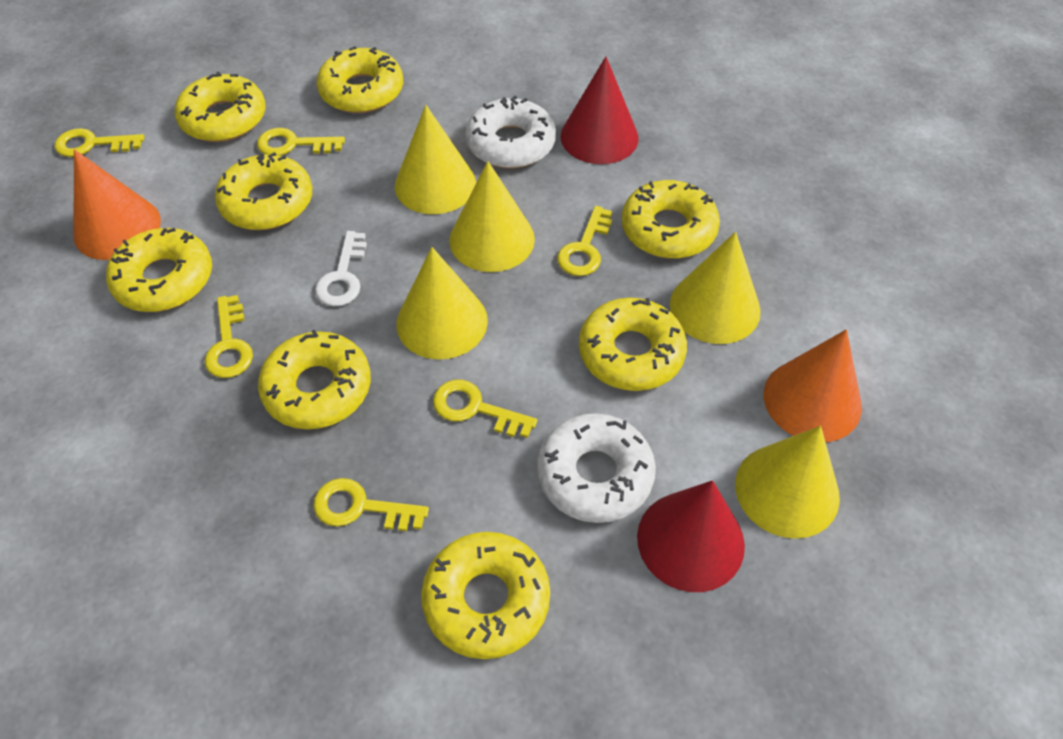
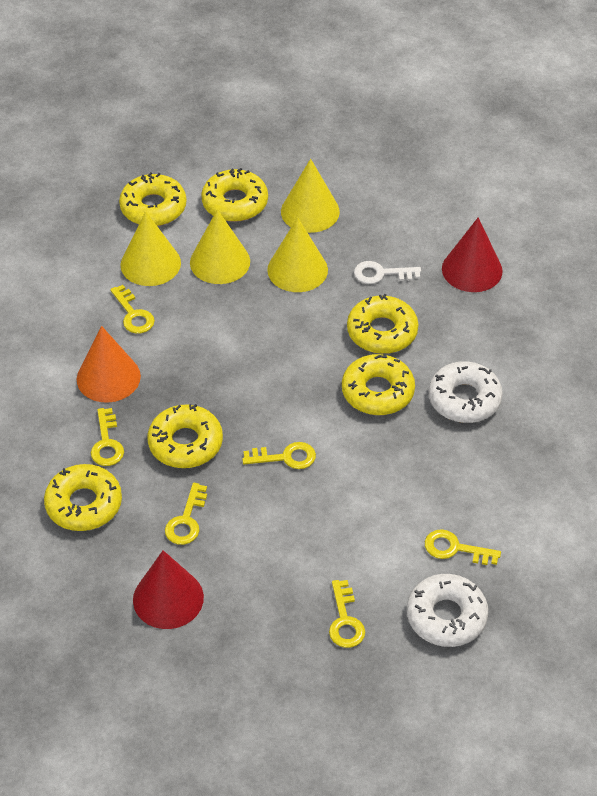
orange cone: [74,149,161,260] [764,329,862,442] = 2 -> [77,326,141,403] = 1
yellow cone: [395,105,476,214] [396,247,488,359] [449,161,535,272] [670,232,761,344] [735,426,840,539] = 5 -> [120,211,181,286] [190,209,250,284] [267,217,328,292] [281,159,340,233] = 4
yellow donut: [106,228,212,312] [174,71,265,142] [215,152,312,230] [258,329,371,429] [317,46,403,113] [421,532,550,659] [579,298,687,391] [622,180,720,259] = 8 -> [44,464,122,531] [119,172,187,226] [147,404,223,468] [201,168,268,222] [342,353,415,415] [347,294,419,354] = 6

